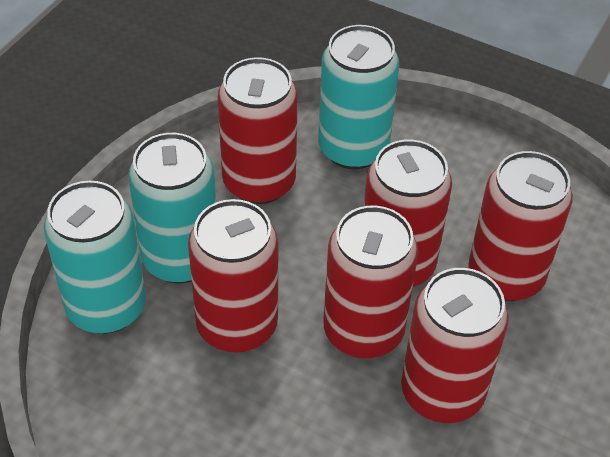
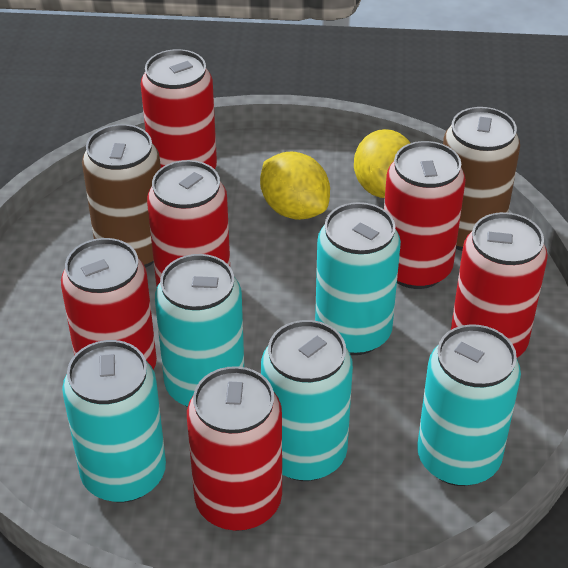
brown can: none = 0 -> [82,124,161,268] [443,107,520,251] = 2
turquoise can: [44,181,146,334] [128,133,216,283] [318,25,399,169] = 3 -> [62,340,166,502] [155,254,244,407] [261,320,353,481] [315,202,401,355] [417,324,521,486] = 5
yellow lemon: none = 0 -> [260,152,330,220] [354,129,410,198] = 2

